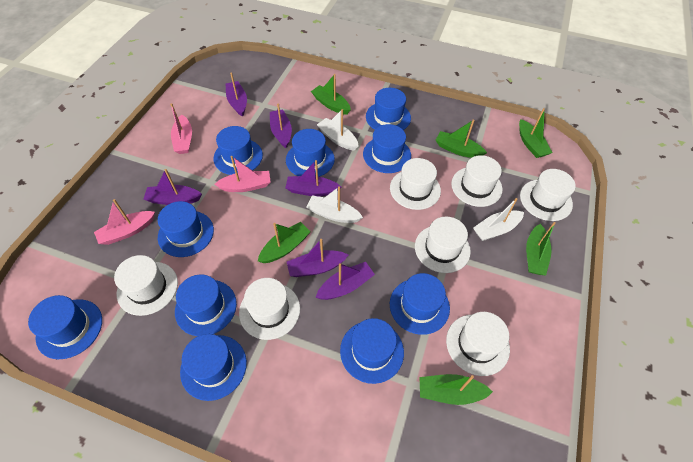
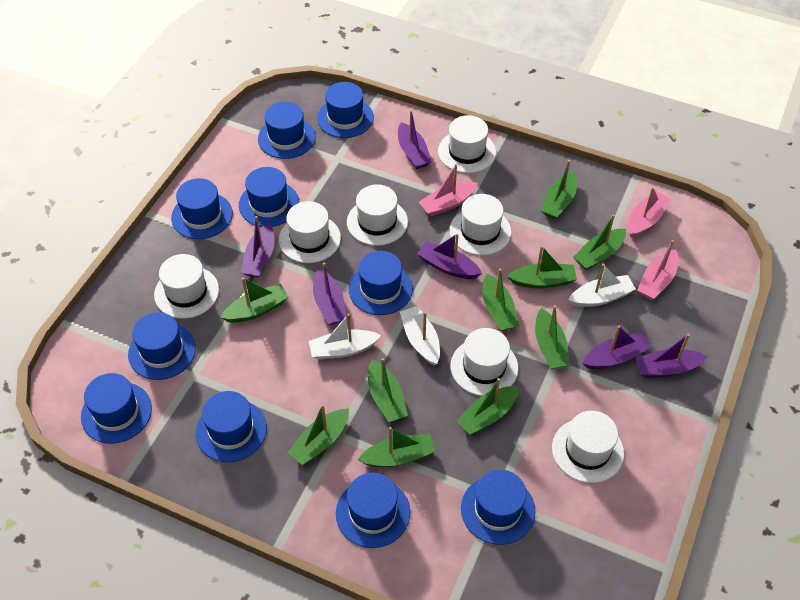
green boat: [258,222,311,263] [311,74,351,115] [420,374,493,405] [436,120,487,158] [519,108,552,158] [526,222,556,276] = 6 -> [220,277,288,323] [287,404,349,465] [358,427,436,467] [368,358,408,422] [456,378,519,435] [483,268,519,331] [507,246,577,288] [535,305,570,369] [541,160,577,219] [573,214,626,270] = 10

